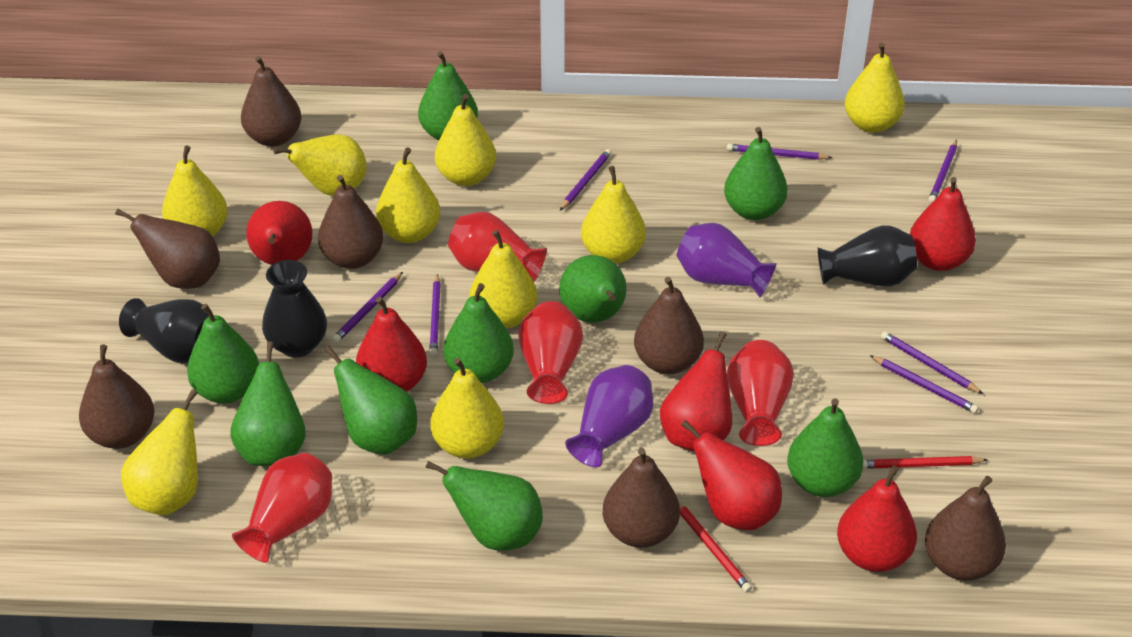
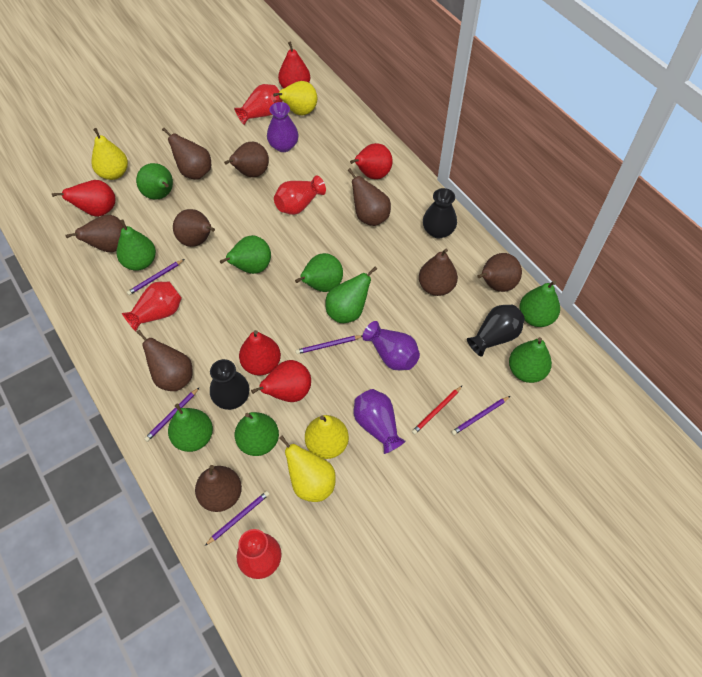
brown pear: [79,345,155,449] [115,209,220,289] [241,56,301,147] [318,175,383,269] [603,448,680,548] [634,277,704,374] [925,476,1006,581] = 7 -> [66,215,123,252] [137,330,193,391] [162,128,211,180] [173,209,215,247] [195,465,242,512] [224,142,269,177] [348,168,391,226] [419,249,458,296] [478,253,522,292] = 9
purple pencil: [332,272,403,343] [429,274,441,356] [560,149,611,211] [727,144,832,160] [870,355,979,414] [881,331,983,394] [929,140,957,203] = 7 -> [127,259,184,295] [144,388,199,442] [205,491,269,546] [296,335,362,354] [451,396,510,435] = 5
purple vase: [565,365,653,467] [677,223,777,298] = 2 -> [267,102,299,152] [354,389,406,454] [362,321,420,370] = 3
red pear: [246,201,312,265] [356,297,427,392] [660,331,732,452] [681,420,782,530] [837,465,917,572] [910,177,976,271] = 6 -> [52,180,115,217] [239,330,281,376] [251,360,311,402] [278,41,310,88] [350,143,393,179] = 5
red pencil: [679,502,752,593] [863,456,988,469] = 2 -> [412,386,462,435] = 1
yellow pear: [121,389,198,515] [162,145,228,236] [273,134,366,196] [376,147,440,243] [430,358,504,459] [435,94,496,186] [470,230,537,329] [581,166,646,264] [845,43,905,133] = 9 -> [91,128,128,180] [273,81,317,115] [280,435,336,502] [305,415,349,459] = 4

